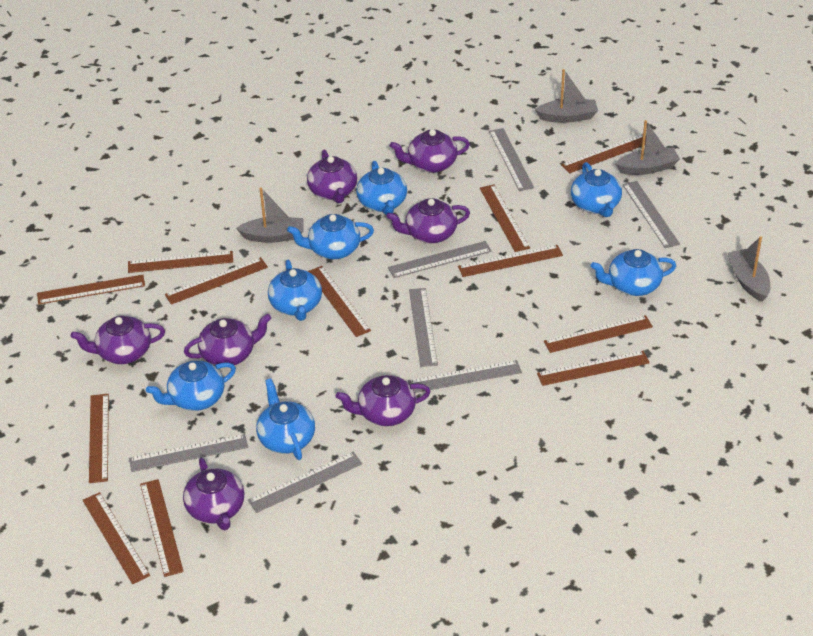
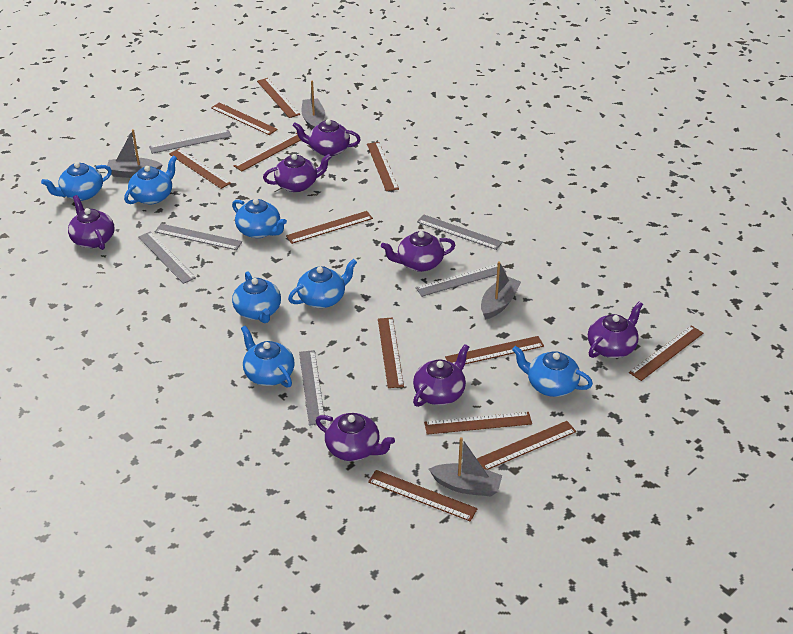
grey ruler: [129,434,248,472] [248,452,362,513] [388,241,492,278] [408,360,522,393] [409,288,438,367] [489,128,534,191] [623,181,680,248] = 7 -> [138,231,196,284] [149,130,232,154] [155,224,242,250] [299,350,326,426] [416,264,506,297] [417,214,503,250] = 6

